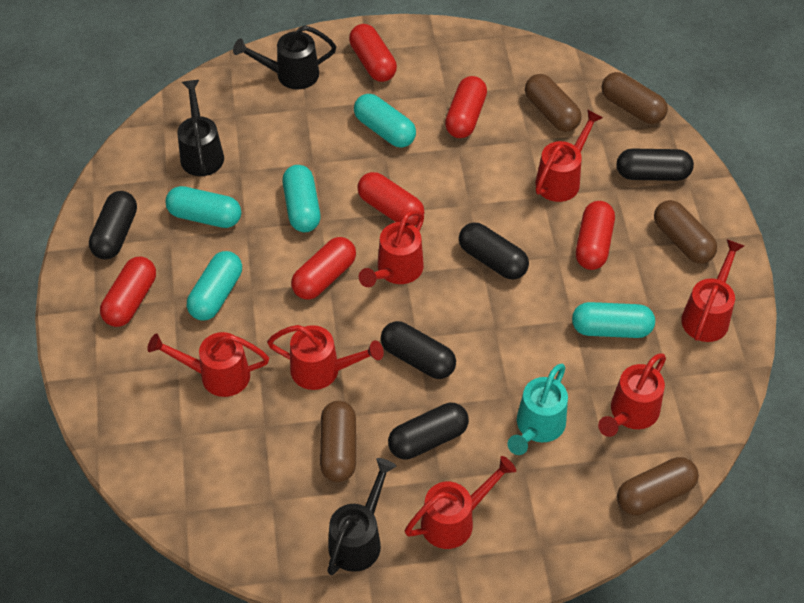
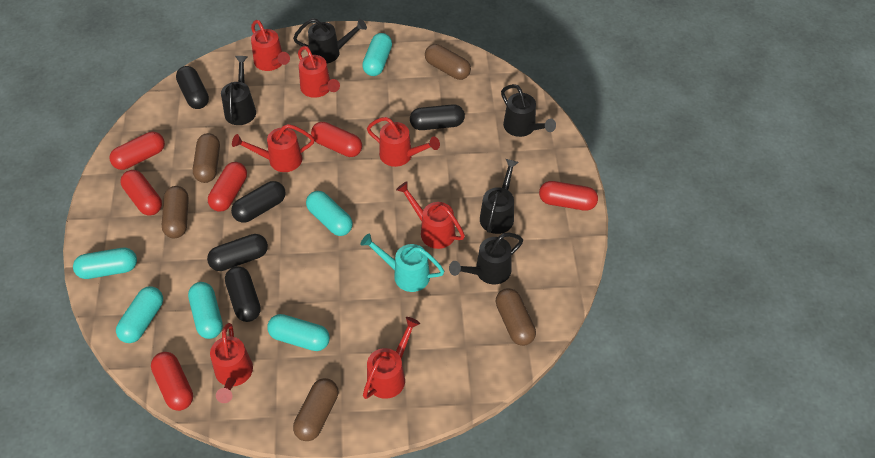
black watering can: [177,80,224,176] [233,25,336,89] [327,458,396,575] = 3 -> [221,56,256,125] [293,18,367,64] [449,232,523,284] [480,159,519,234] [501,84,556,137] = 5
turquoise capsule: [165,186,241,228] [187,251,242,321] [282,165,320,232] [354,94,416,148] [572,302,655,338] = 5 -> [73,248,137,279] [116,286,163,343] [188,282,223,339] [267,314,330,351] [306,191,353,236] [362,33,392,76] = 6

